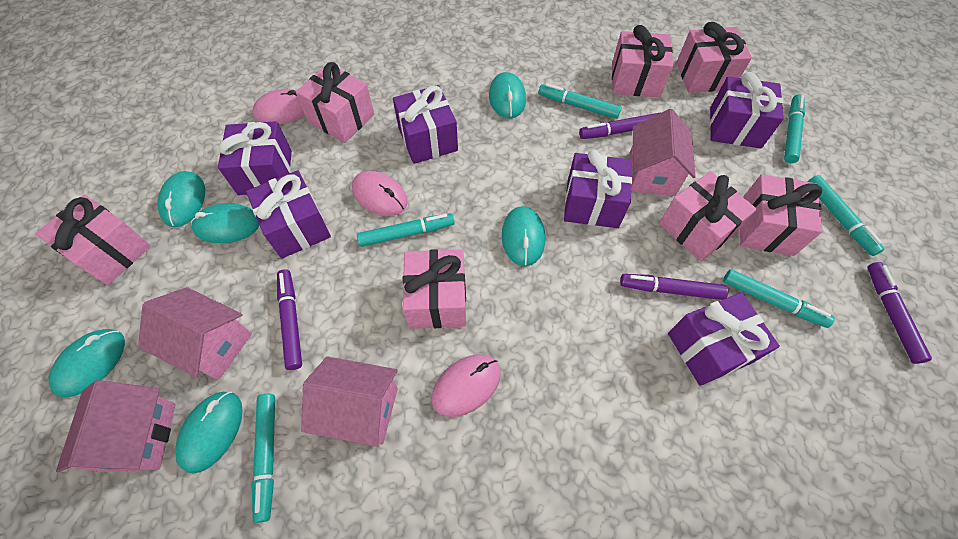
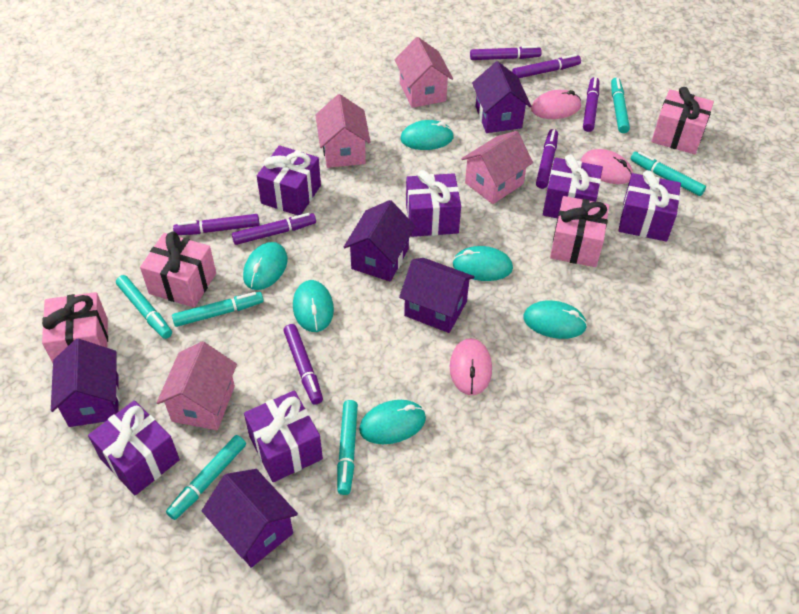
pink gift: [35,195,151,285] [296,62,374,143] [402,249,466,329] [612,25,673,97] [659,171,757,261] [676,22,752,93] [740,174,822,256] = 7 -> [42,292,108,363] [140,231,216,308] [550,196,609,267] [651,87,714,154] = 4
purple house: none = 0 -> [51,339,120,427] [201,469,298,568] [344,200,416,282] [399,258,475,333] [472,61,531,133] = 5
purple marker: [277,269,302,370] [579,112,661,139] [620,274,728,300] [868,262,932,364] = 4 -> [173,214,259,235] [232,213,316,245] [284,324,323,405] [470,46,542,60] [512,54,581,78] [536,129,558,189] [583,77,599,132] = 7

